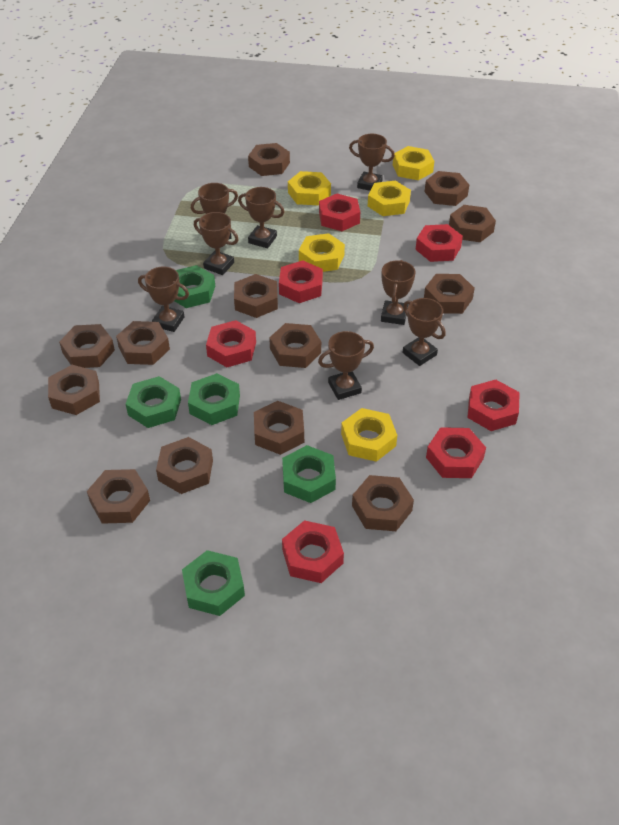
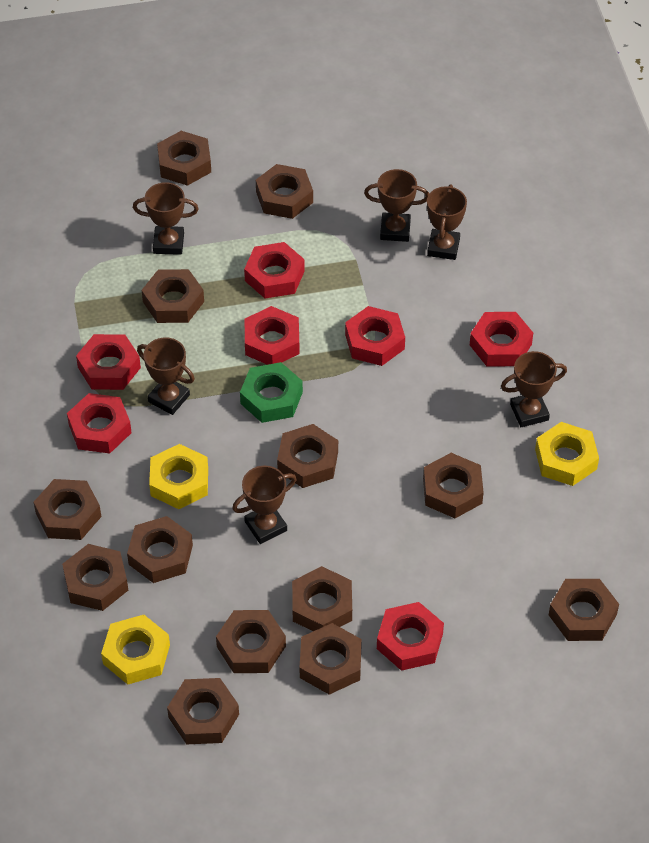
brown trophy: [138,267,189,332] [191,183,238,239] [194,212,239,275] [238,187,284,248] [318,331,374,400] [349,134,395,191] [381,260,415,325] [403,298,446,366] = 8 -> [133,182,199,255] [137,337,195,415] [232,466,296,544] [364,169,429,242] [427,184,467,260] [501,351,567,427] = 6
green nut: [126,376,181,428] [175,265,215,308] [182,550,245,616] [188,373,240,425] [282,445,336,503] = 5 -> [240,362,303,423] = 1
yellow nut: [288,171,331,205] [299,233,345,272] [341,408,397,462] [368,181,411,216] [393,146,434,180] = 5 -> [101,615,170,684] [149,444,208,509] [535,422,599,486] = 3

